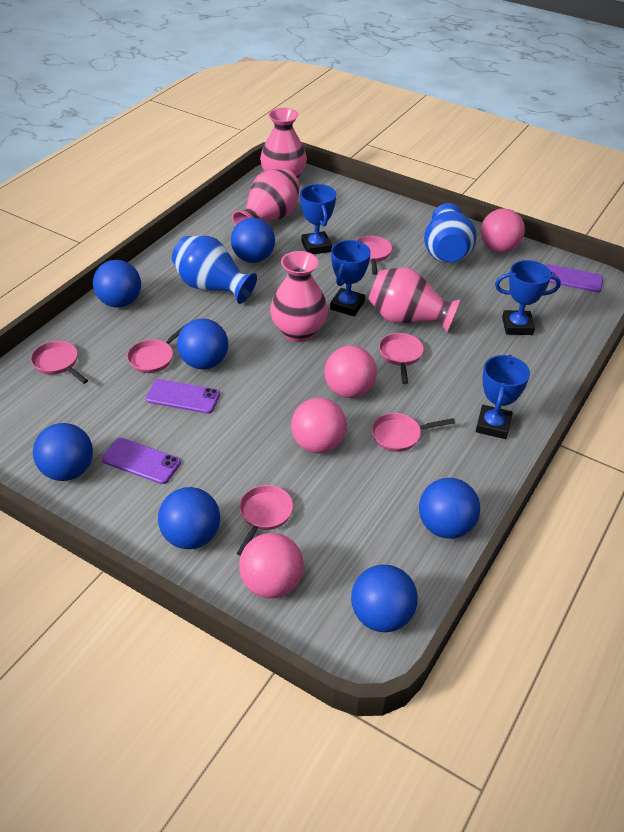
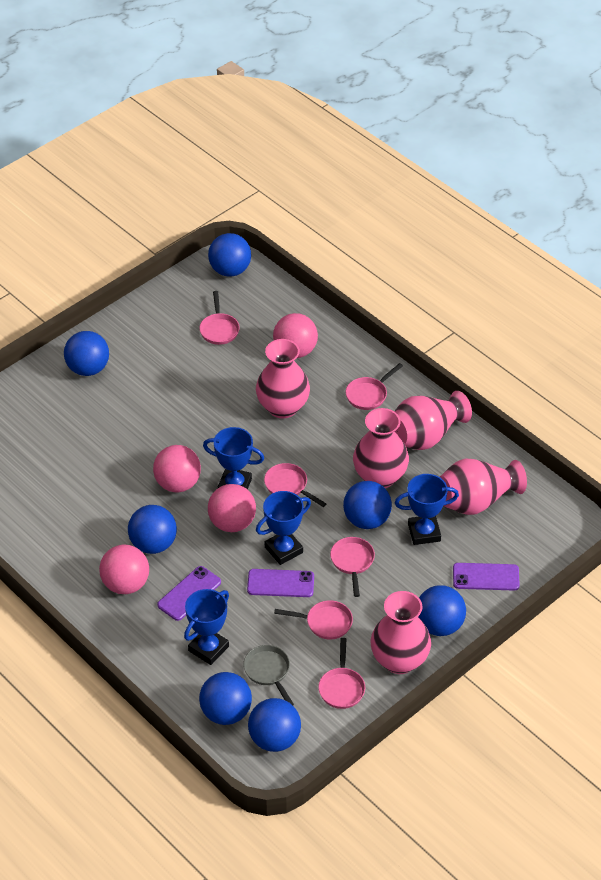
blue vase: [172,235,257,304] [424,203,477,263] = 2 -> none = 0
grey pan: none = 0 -> [243,645,294,705] = 1
pink vase: [232,169,300,226] [260,108,307,178] [270,251,328,342] [368,267,460,332] = 4 -> [256,339,310,419] [353,408,409,488] [370,591,431,674] [395,391,472,450] [440,459,527,515] = 5

